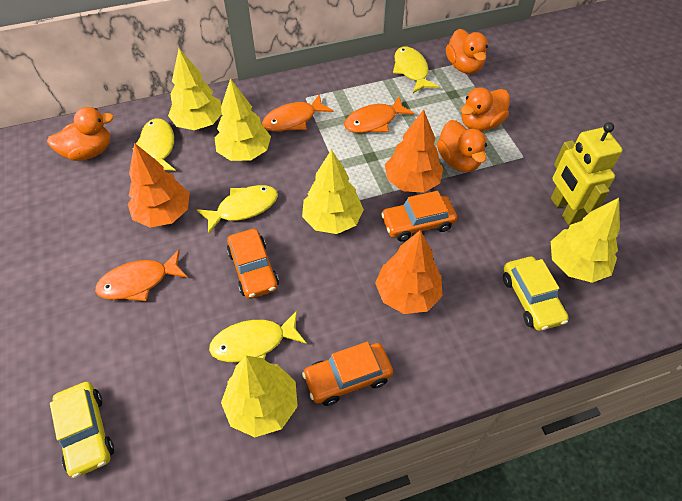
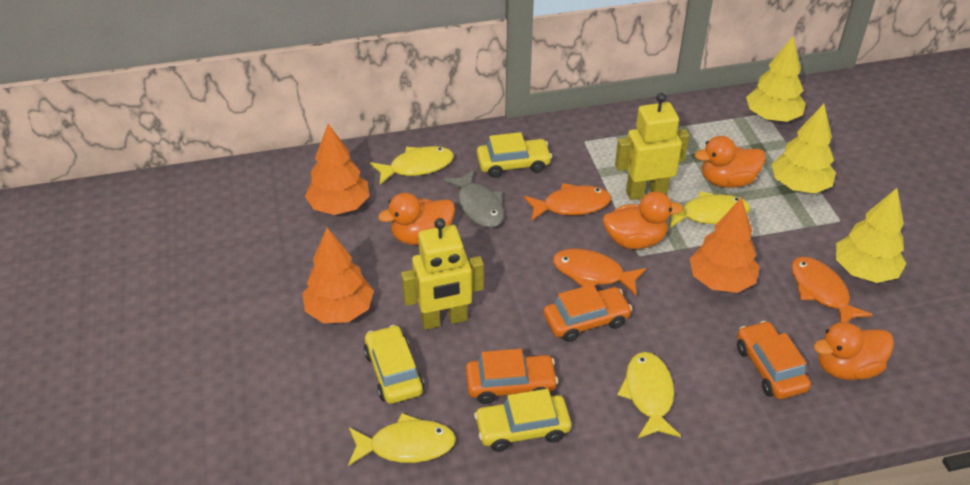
grey fish: none = 0 -> [443,169,504,228] = 1
yellow car: [50,382,114,478] [503,257,569,331] = 2 -> [364,325,424,404] [474,389,571,452] [477,132,552,178] = 3
yellow robot: [551,122,623,225] = 1 -> [401,218,484,330] [615,93,689,200] = 2
yellow tree: [168,49,222,130] [215,78,271,161] [221,356,298,437] [302,150,364,234] [551,198,620,283] = 5 -> [746,36,806,122] [772,104,836,193] [836,188,907,283] = 3

